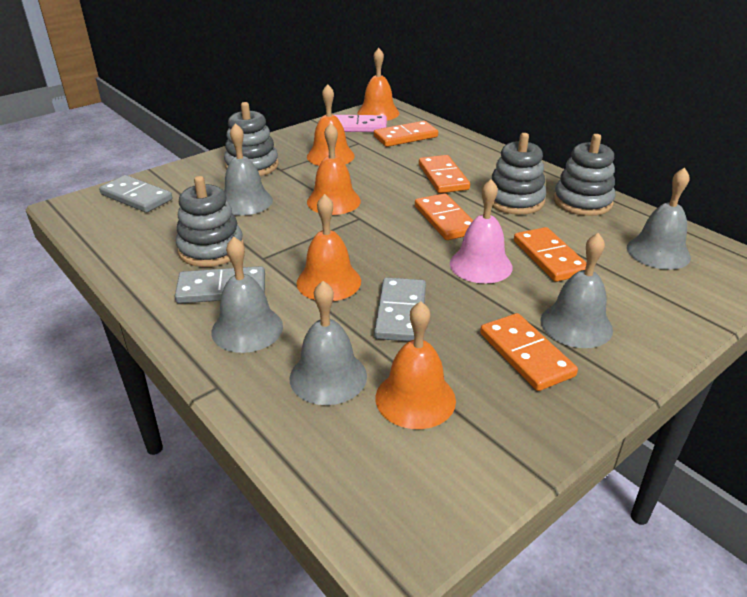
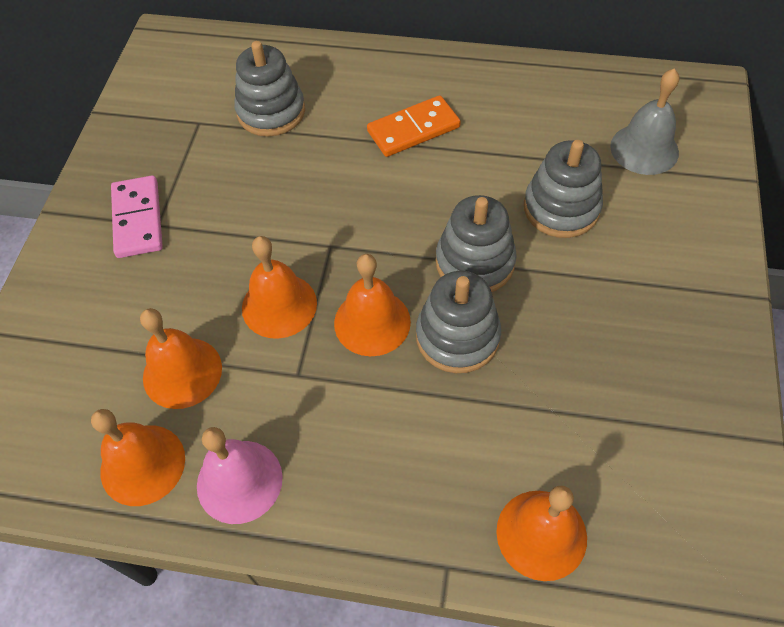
grey bell: [211,237,283,353] [224,123,273,215] [290,281,367,405] [540,233,613,348] [627,168,691,270] = 5 -> [610,69,679,175] = 1
grey domino: [99,175,172,213] [175,266,265,304] [374,277,426,341] = 3 -> none = 0
orange domino: [374,121,438,147] [415,193,473,240] [419,155,470,193] [480,313,578,391] [514,227,587,282] = 5 -> [367,95,461,157] = 1

